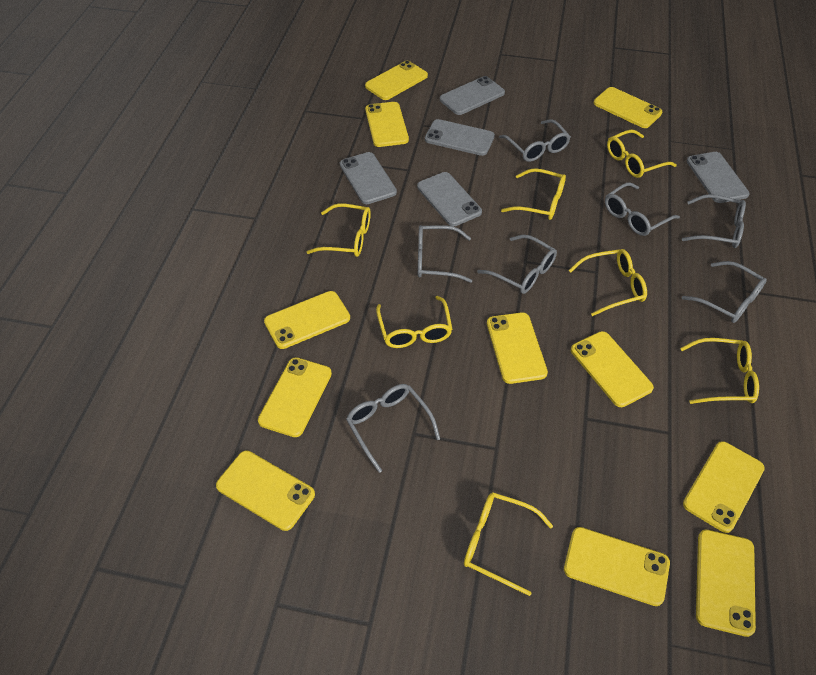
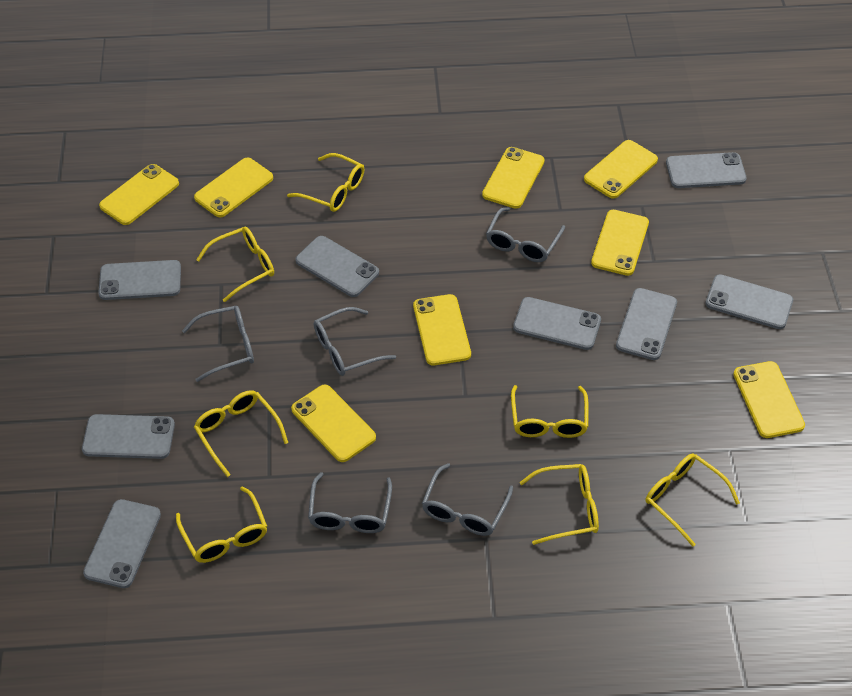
grey glasses: [346,384,440,473] [418,225,472,283] [477,235,557,294] [499,119,571,162] [605,182,680,236] [682,194,746,248] [682,261,767,323] = 7 -> [182,306,254,382] [308,472,392,533] [314,307,396,376] [422,463,513,536] [486,207,565,262] = 5
grey phone: [340,152,397,204] [417,172,482,226] [425,119,495,156] [440,76,505,115] [687,152,750,203] = 5 -> [82,414,175,459] [83,499,161,588] [98,260,181,300] [295,236,379,297] [513,297,601,350] [616,288,677,360] [666,152,747,188] [705,274,793,329] = 8
yellow phone: [216,451,315,531] [258,357,332,437] [264,291,350,349] [365,61,428,100] [365,102,409,147] [487,312,548,384] [564,527,670,606] [571,331,654,407] [594,87,662,128] [683,441,765,533] [696,530,756,637] = 11 -> [99,164,179,225] [194,157,273,217] [291,384,376,462] [413,294,471,365] [482,147,545,209] [584,140,658,199] [591,210,649,276] [733,361,805,438] = 8

